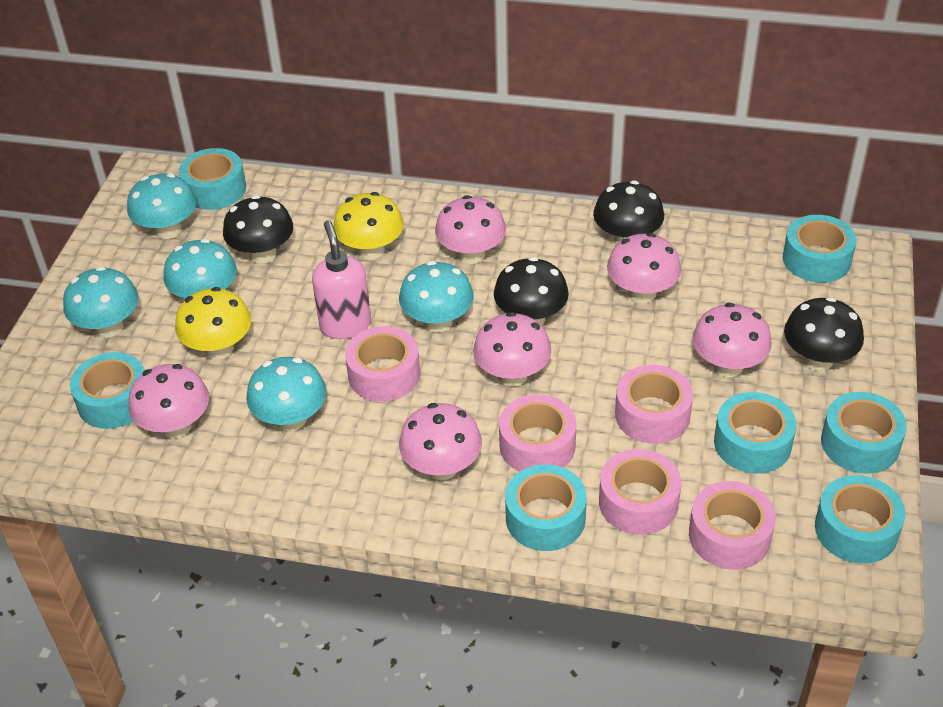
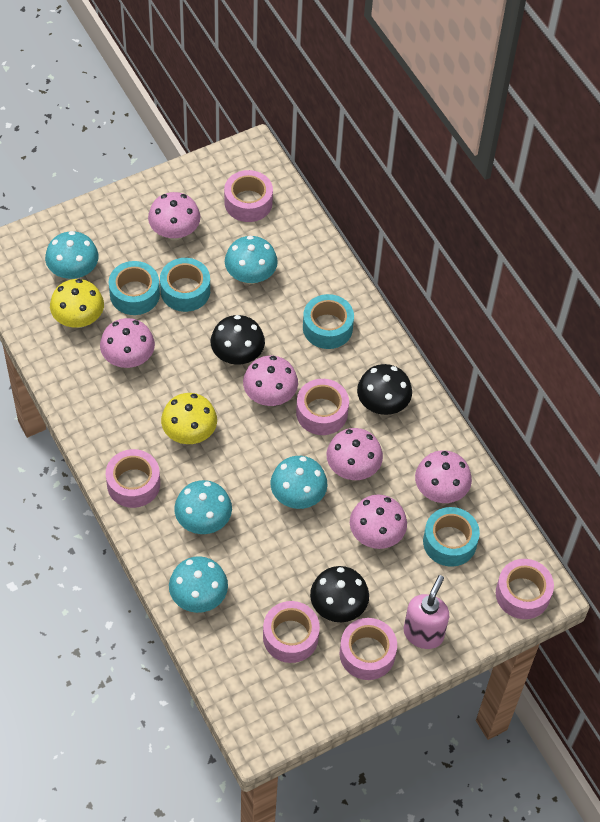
black mushroom: [223,195,293,264] [494,257,569,325] [593,181,664,245] [784,297,864,371] = 4 -> [211,315,265,365] [310,566,369,622] [357,364,412,415] = 3
pink tape: [345,326,420,402] [499,394,577,472] [599,449,681,535] [615,365,693,444] [689,481,776,570] = 5 -> [106,449,160,508] [224,170,273,222] [263,601,320,663] [296,379,349,435] [340,618,397,680] [496,559,554,619] = 6
turquoise tape: [70,352,144,429] [179,148,246,210] [505,464,587,551] [714,392,797,474] [783,215,857,283] [815,475,905,564] [821,392,907,474] = 7 -> [109,261,160,315] [160,258,210,312] [303,294,354,349] [423,507,480,567] = 4

